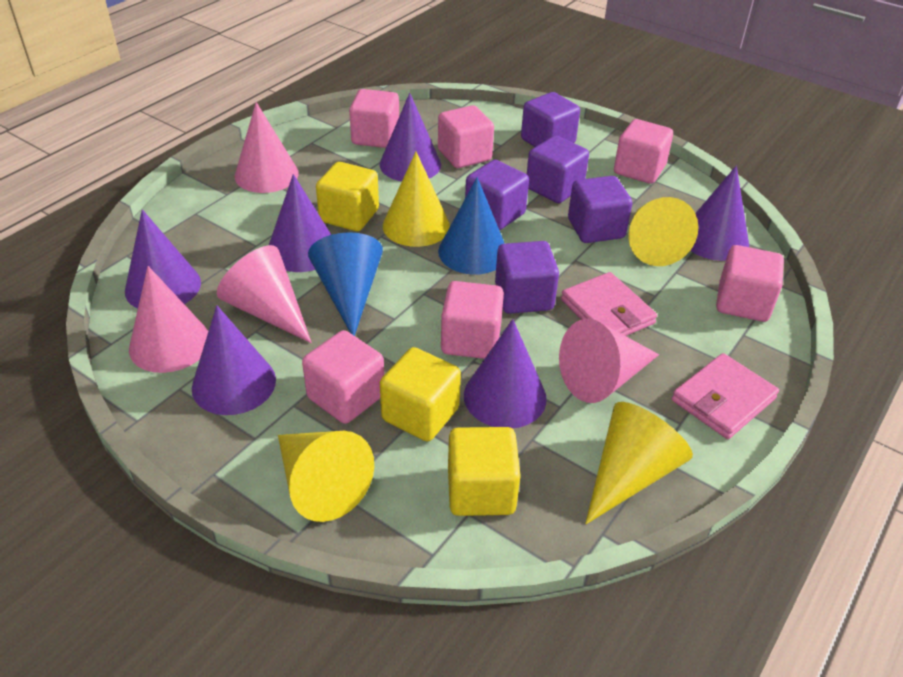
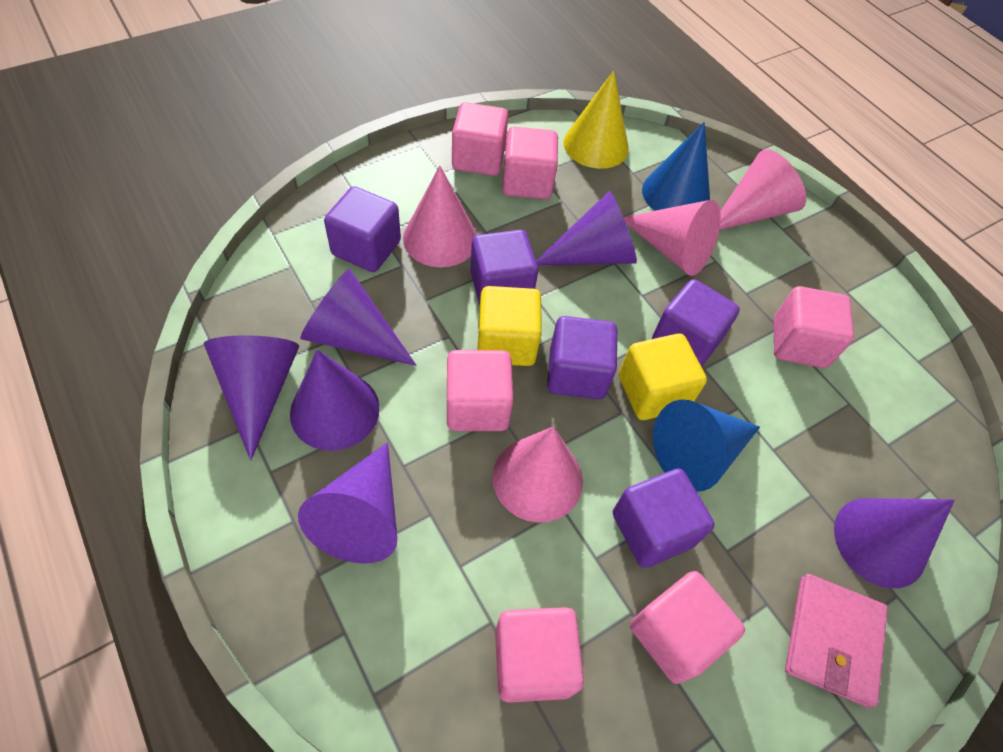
pink wallet: [561,272,657,336] [672,353,779,439] = 2 -> [785,574,888,708] = 1
yellow cone: [278,431,374,522] [383,152,450,247] [585,402,693,524] [628,197,699,266] = 4 -> [563,70,629,169] = 1
yellow cube: [316,162,379,231] [380,347,461,442] [448,427,521,516] = 3 -> [478,286,542,366] [619,334,707,420] = 2

